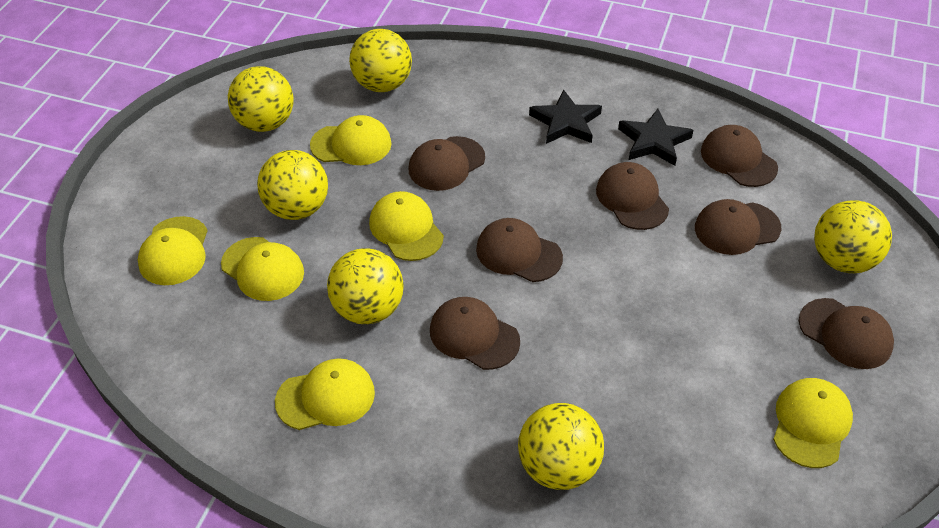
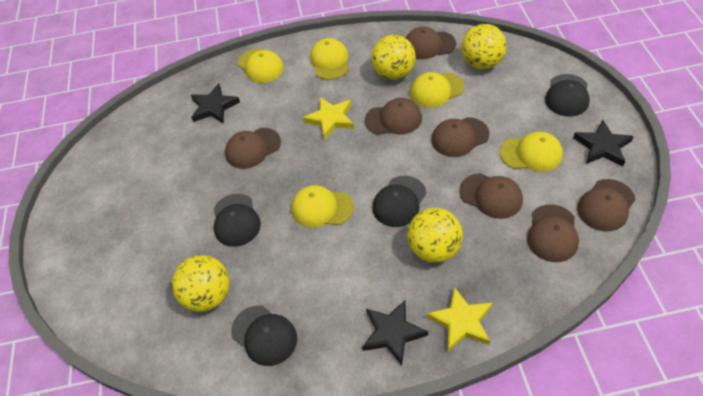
black cap: none = 0 -> [214,194,261,247] [231,305,297,366] [372,176,426,227] [545,74,590,117] = 4
black star: [529,89,602,144] [618,109,693,166] = 2 -> [191,84,240,124] [362,300,428,366] [573,120,634,166] = 3
yellow ball: [228,66,294,132] [257,150,328,220] [327,248,404,324] [349,29,412,92] [518,403,604,490] [814,200,892,273] = 6 -> [172,255,230,312] [371,35,416,80] [407,208,463,263] [461,24,507,70] = 4
yellow cap: [138,216,208,285] [221,237,304,301] [275,358,375,430] [310,115,392,165] [369,191,444,261] [773,378,853,468] = 6 -> [238,48,284,83] [291,185,354,227] [310,38,349,80] [410,72,464,108] [500,132,563,172] = 5
yellow star: none = 0 -> [303,97,354,140] [427,287,492,351] = 2

